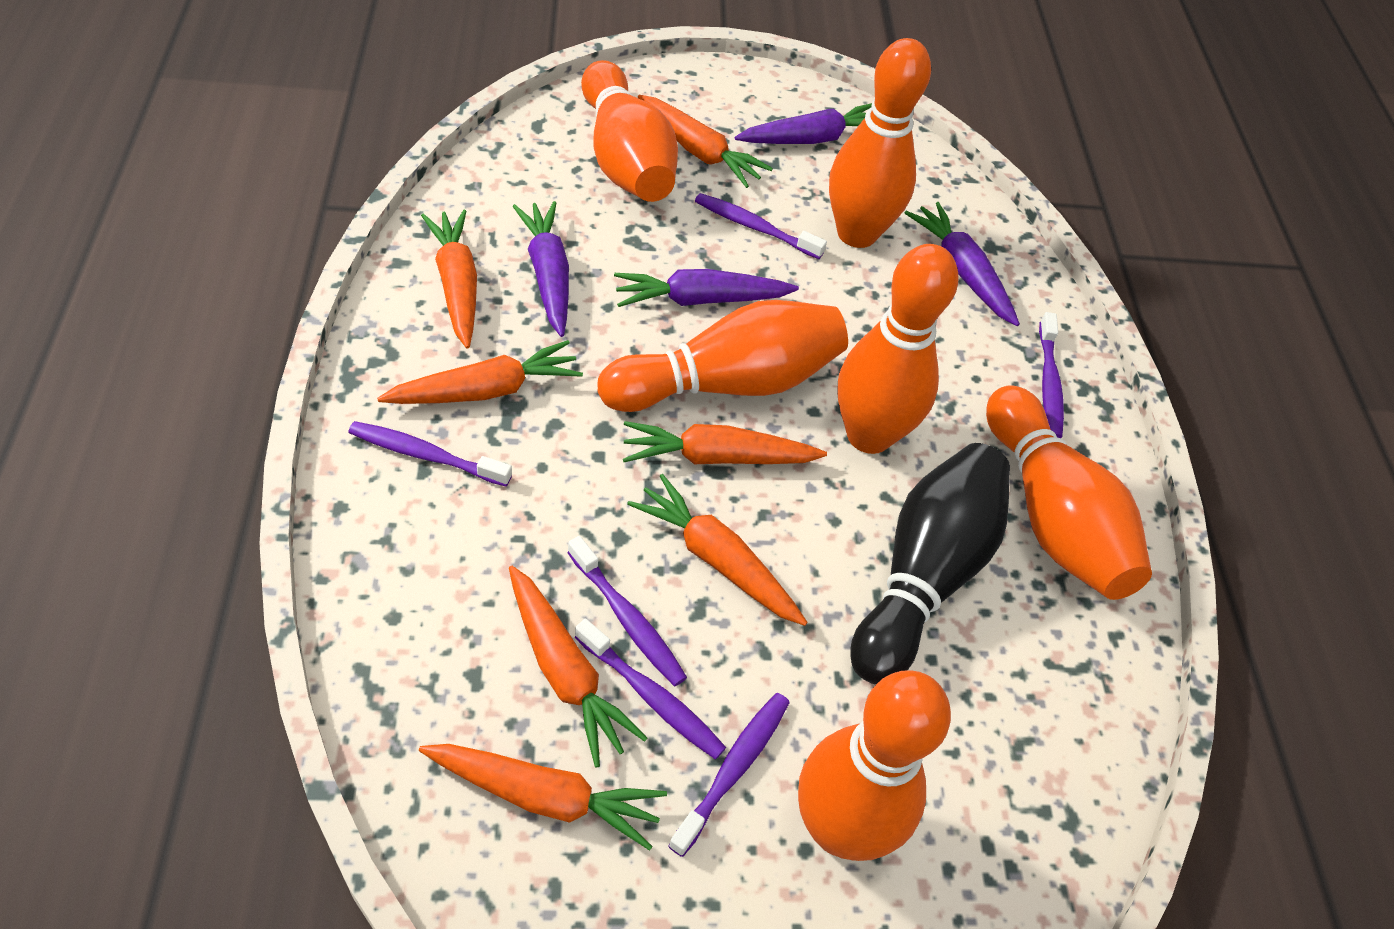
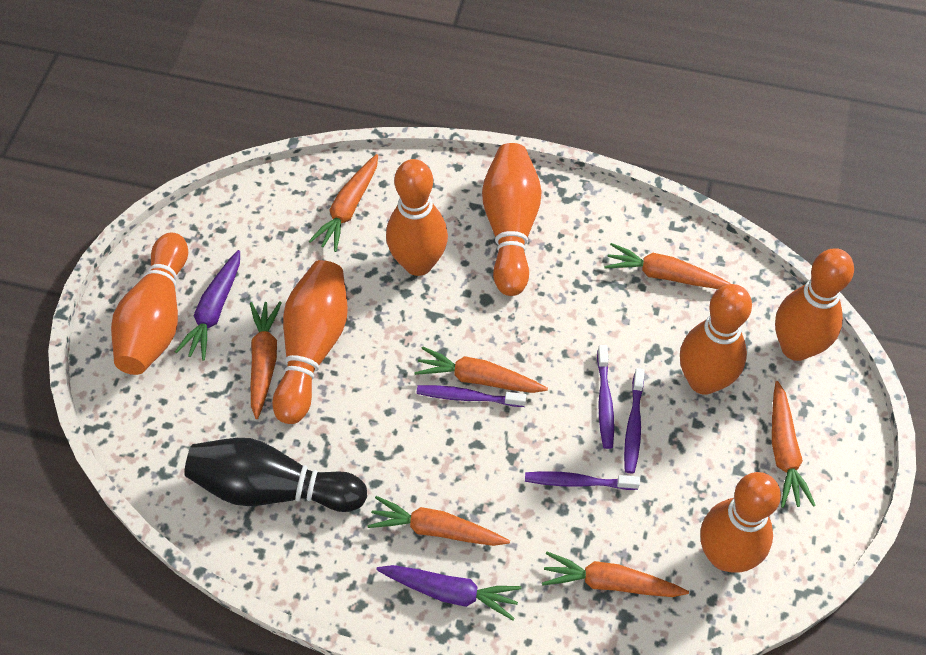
orange bowling pin: [581,60,678,202] [597,300,848,412] [798,670,951,861] [829,38,931,248] [837,244,959,454] [986,385,1152,600] = 6 -> [111,233,188,375] [272,260,348,424] [386,159,448,276] [482,143,542,296] [680,284,752,395] [700,472,781,573] [775,248,854,361] = 7
purple carrot: [512,201,569,337] [614,269,799,307] [735,103,872,144] [905,202,1020,326] = 4 -> [175,250,240,361] [376,565,521,620] = 2
purple toothbrush: [348,421,512,487] [567,536,687,686] [575,619,726,759] [668,693,790,857] [695,193,827,259] [1039,312,1064,438] = 6 -> [417,385,526,407] [525,471,640,490] [597,345,614,449] [624,368,645,473] = 4

